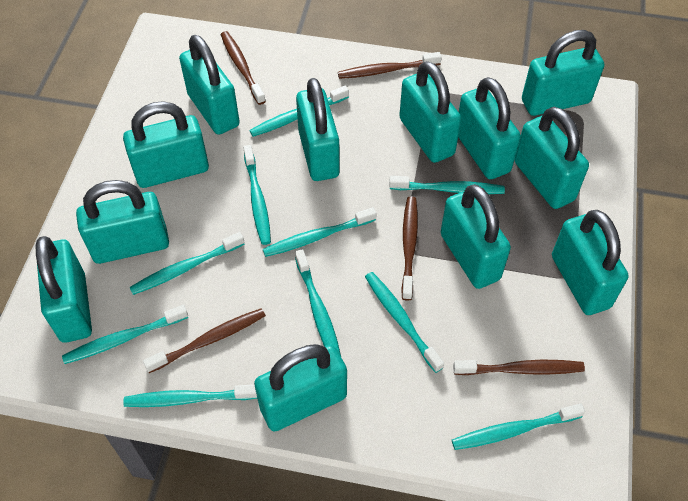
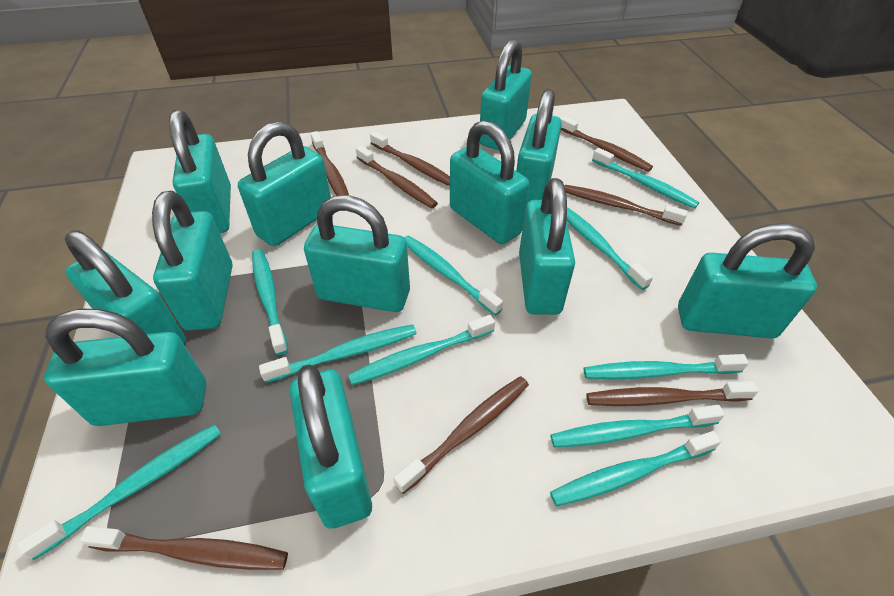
brown toothbrush: [143,308,266,373] [221,31,266,105] [338,52,441,79] [401,197,418,301] [453,360,585,375] = 5 -> [80,526,288,570] [310,131,349,196] [356,145,438,209] [370,131,450,186] [393,376,529,494] [561,116,653,172] [565,185,688,226] [586,381,759,406] = 8

